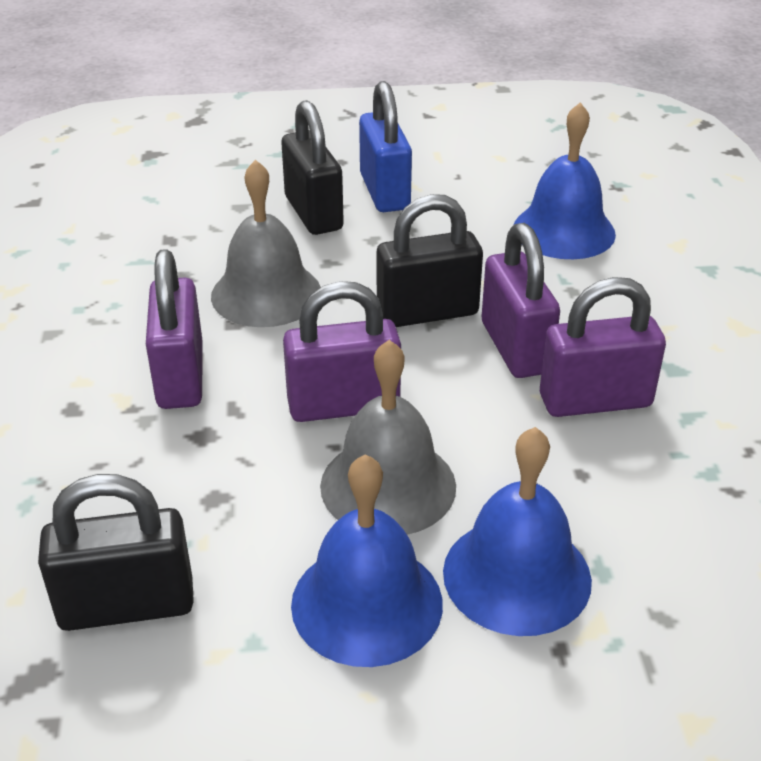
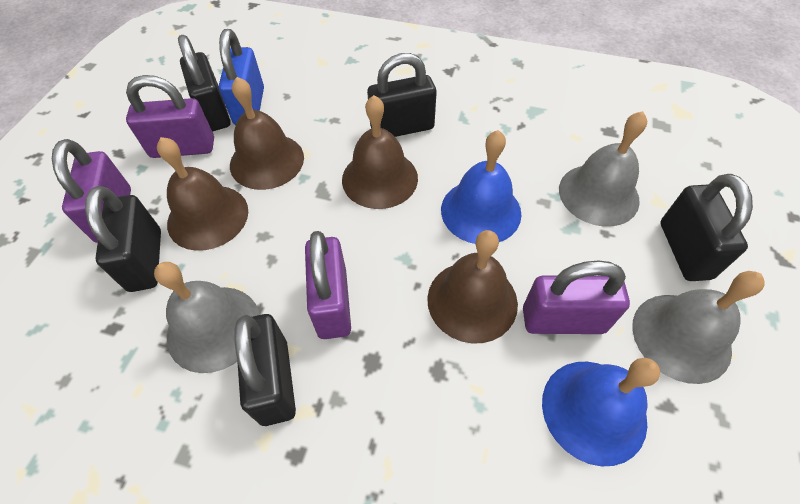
black padlock: [38,474,194,631] [281,100,344,235] [377,194,483,327] = 3 -> [85,186,161,292] [178,35,230,132] [234,314,296,426] [367,53,437,137] [660,174,753,281] = 5
blue bell: [291,454,443,667] [443,427,592,636] [514,102,616,259] = 3 -> [441,130,522,244] [542,358,661,466] = 2
brown bell: none = 0 -> [157,137,248,251] [230,77,304,190] [342,95,418,209] [427,230,518,344] = 4
grey bell: [211,160,321,327] [320,340,456,535] = 2 -> [154,262,260,373] [559,111,647,227] [632,271,764,384] = 3

